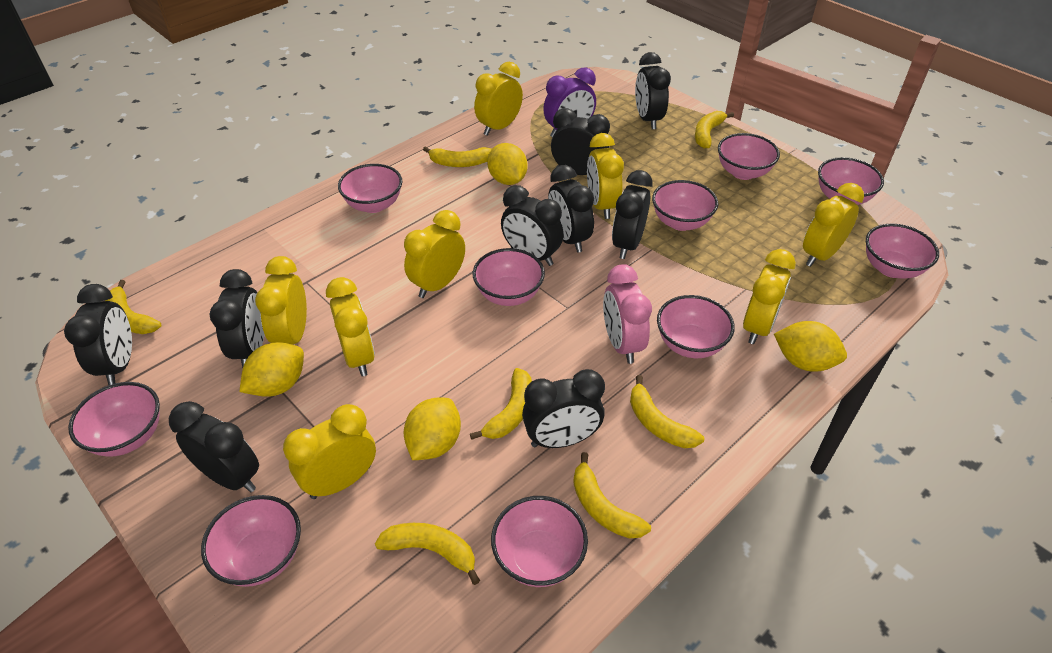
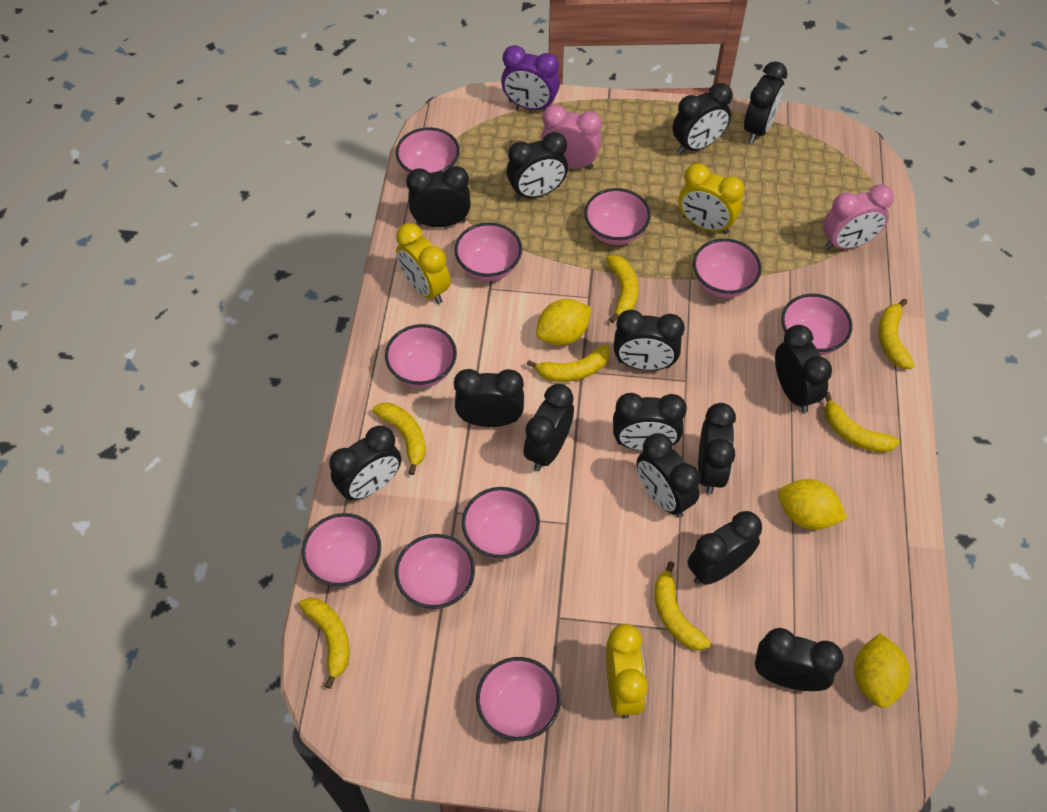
black clock: [64,284,132,385] [169,401,259,492] [209,269,264,368] [501,185,564,266] [522,369,605,448] [548,165,594,253] [551,108,610,175] [612,170,653,259] [635,52,671,129] = 9 -> [329,425,401,502] [406,166,471,227] [454,369,524,427] [507,132,568,200] [523,384,574,471] [613,393,687,451] [614,310,685,371] [637,433,700,518] [672,83,732,154] [688,511,762,585] [698,403,736,494] [744,61,787,143] [755,628,844,691] [775,325,832,413] = 14
pink clock: [603,264,652,364] = 1 -> [541,104,602,169] [823,184,894,250] = 2
yellow clock: [255,256,307,345] [283,404,376,499] [326,277,375,377] [404,210,465,298] [474,62,523,136] [587,133,624,219] [743,249,796,344] [803,183,864,267] = 8 -> [396,223,451,304] [606,624,648,718] [679,163,745,234] = 3
yellow lemon: [240,342,304,397] [403,398,461,460] [487,143,527,185] [774,321,847,372] = 4 -> [536,299,591,345] [778,479,847,530] [854,633,910,708] = 3

